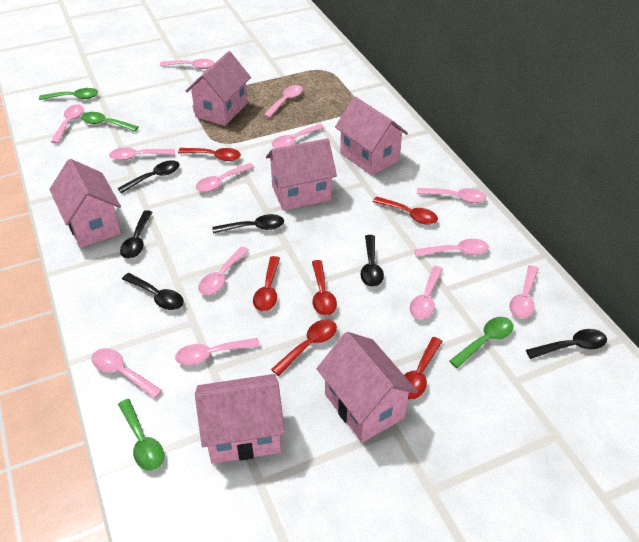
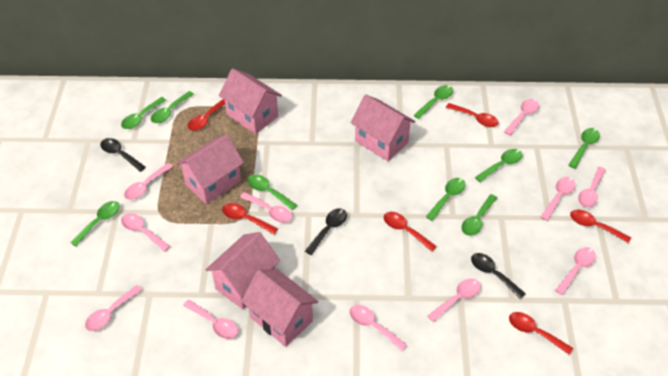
black spoon: [118,160,180,193] [120,210,152,259] [122,273,184,310] [213,214,284,234] [360,235,384,287] [526,329,607,359] = 6 -> [100,138,146,172] [305,208,347,255] [471,253,526,299] = 3
green spoon: [39,88,98,100] [81,112,139,131] [118,399,164,471] [449,317,514,368] = 4 -> [70,201,120,246] [121,97,166,129] [151,91,194,123] [247,174,297,210] [413,85,453,119] [426,178,466,221] [461,194,497,236] [475,149,523,182] [569,128,600,169] = 9
pink house: [49,159,121,248] [186,51,251,126] [195,374,285,464] [266,138,337,211] [317,332,418,442] [335,97,408,176] = 6 -> [176,134,244,204] [205,232,280,309] [219,69,282,134] [241,269,318,347] [350,95,415,161] = 5
pink spoon: [51,104,84,144] [91,348,162,399] [109,147,175,160] [160,59,215,69] [175,338,260,365] [196,163,254,192] [198,246,249,295] [264,85,303,118] [272,124,324,148] [409,266,443,319] [414,239,489,256] [417,188,486,203] [509,265,539,318] = 13 -> [85,285,142,331] [121,213,170,252] [124,163,173,200] [183,299,238,339] [240,192,292,223] [349,305,407,351] [427,279,481,322] [504,99,539,135] [541,177,576,221] [555,247,596,295] [578,167,606,207] = 11

